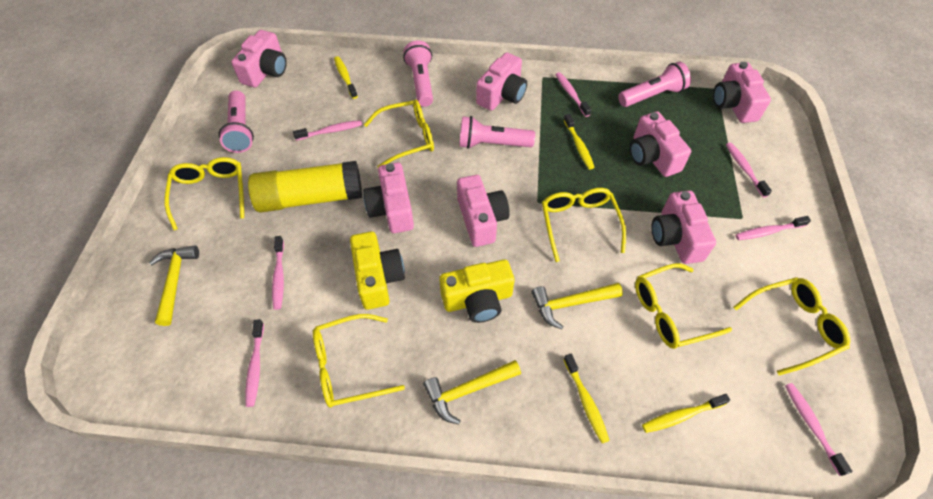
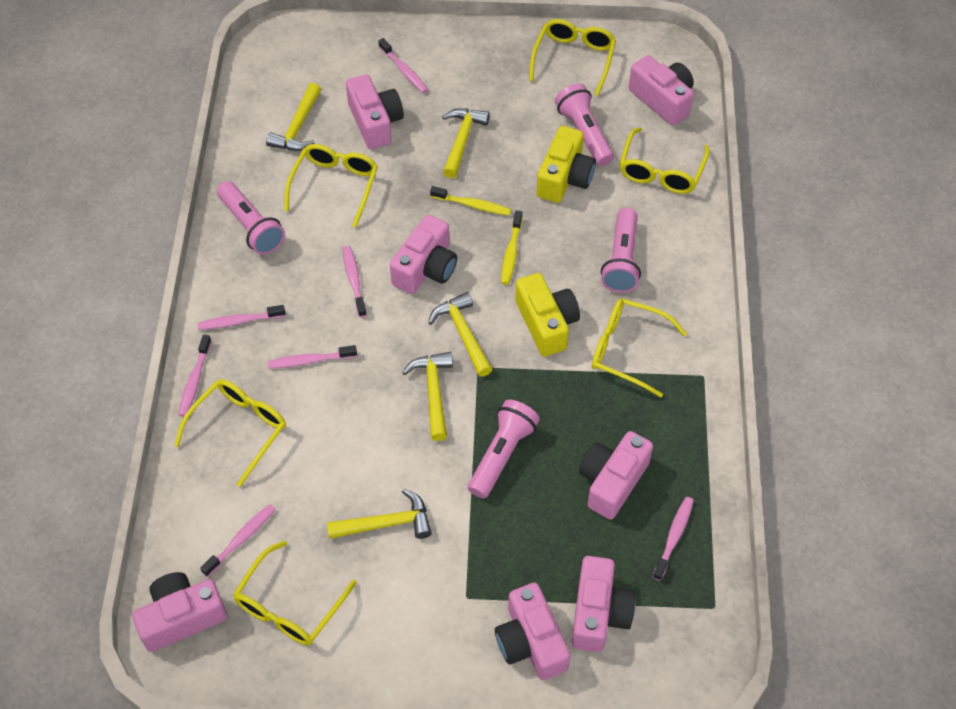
yellow glue stick: [248,161,362,213] = 1 -> none = 0
yellow hammer: [149,245,199,326] [423,360,521,424] [532,283,623,329] = 3 -> [266,83,321,151] [327,489,432,539] [402,352,453,441] [428,292,493,377] [442,108,490,178] = 5
yellow toothbrush: [334,56,358,99] [563,354,610,443] [564,114,595,169] [642,394,730,433] = 4 -> [430,186,511,216] [501,210,523,285] = 2

